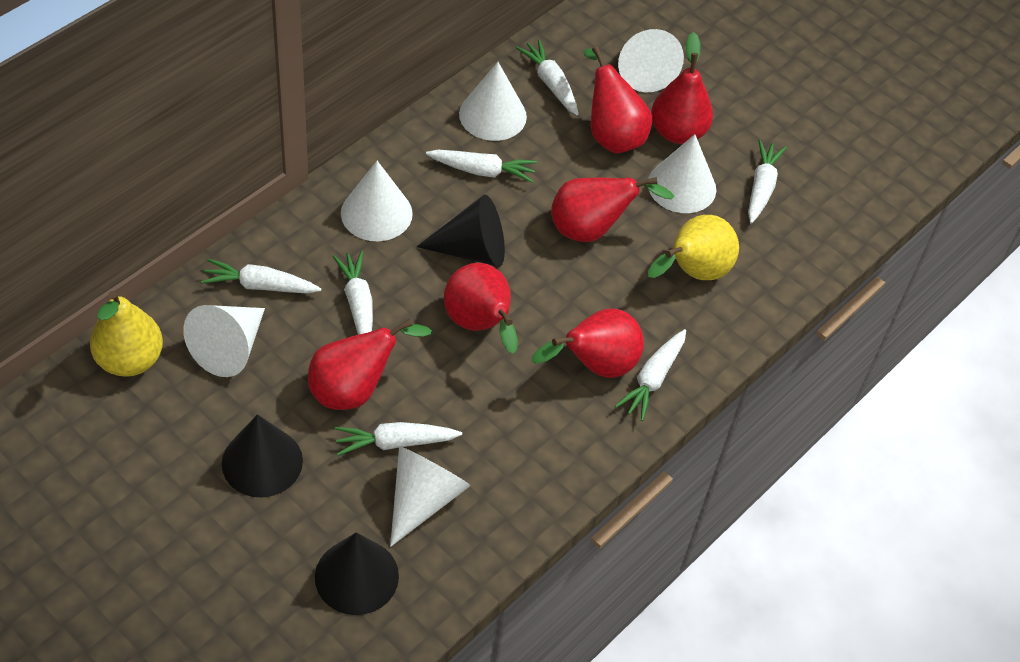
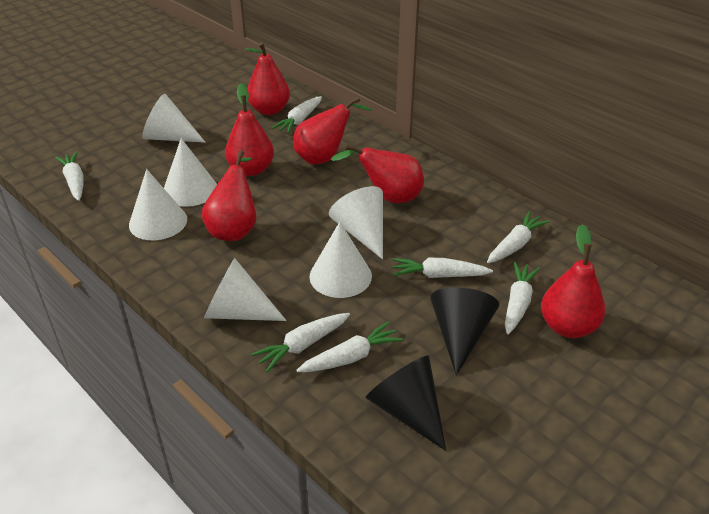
black cone: [222,414,303,497] [315,532,399,615] [417,195,505,267] = 3 -> [366,356,446,451] [430,288,499,375] = 2
yellow pear: [90,291,163,377] [648,215,739,280] = 2 -> none = 0

